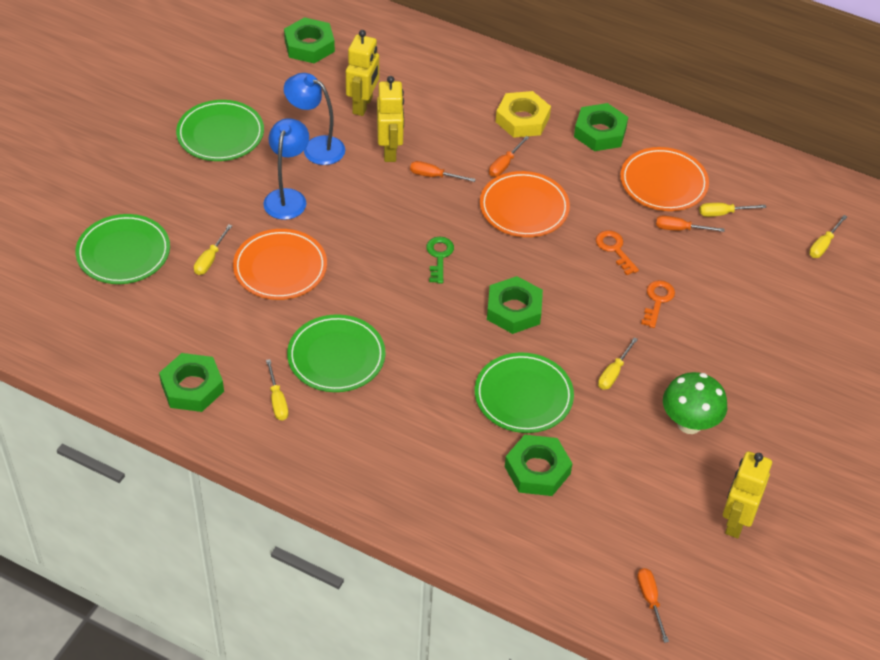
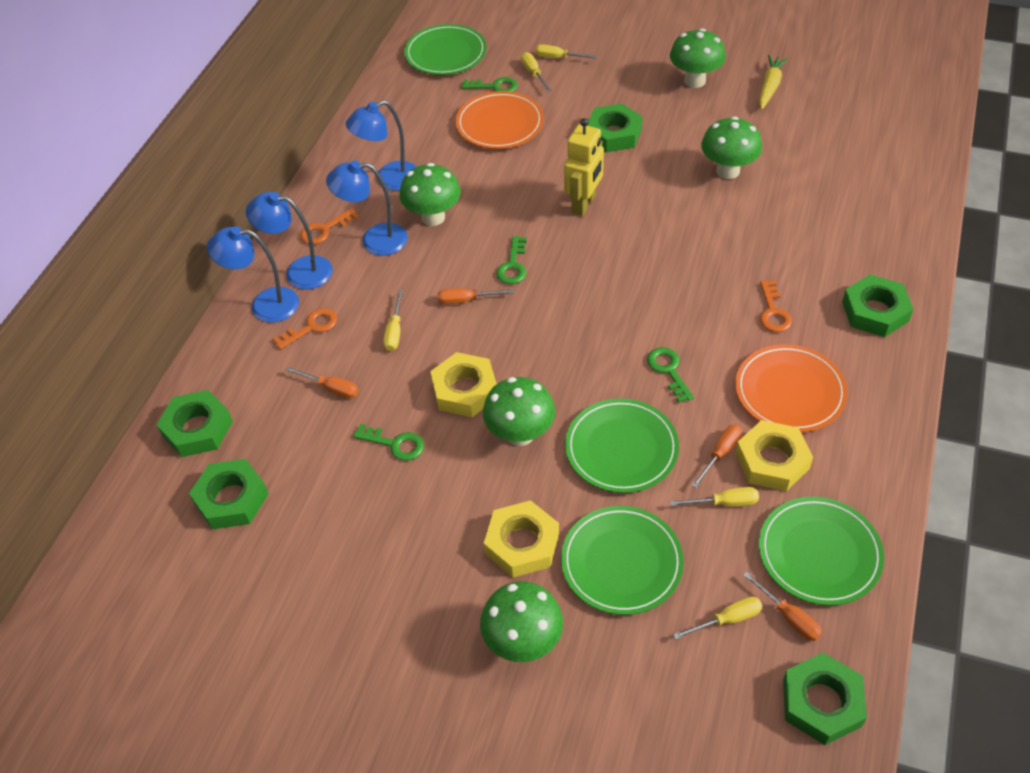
blue lamp: [263,118,309,220] [284,73,345,165] = 2 -> [207,226,299,323] [246,192,333,289] [326,161,408,256] [346,100,417,191] = 4
green key: [426,237,454,284] = 1 -> [353,424,424,461] [461,77,518,92] [496,236,527,284] [647,347,694,403] = 4
green mushroom: [663,372,727,434] = 1 -> [399,163,461,226] [480,581,563,662] [483,377,555,446] [670,28,726,88] [701,117,762,179] = 5
orange key: [596,230,639,275] [641,280,675,328] = 2 -> [273,308,337,349] [300,208,359,244] [760,280,792,332] = 3
orange plate: [233,229,327,300] [480,171,570,237] [620,147,709,211] = 3 -> [456,91,544,149] [735,344,848,432] = 2
yellow carrot: none = 0 -> [759,55,788,110] = 1
yellow nut: [496,91,551,138] = 1 -> [430,352,497,417] [484,500,559,577] [735,420,813,491] = 3
yellow robot: [346,30,379,116] [377,76,404,162] [723,451,772,538] = 3 -> [564,118,604,216] = 1

